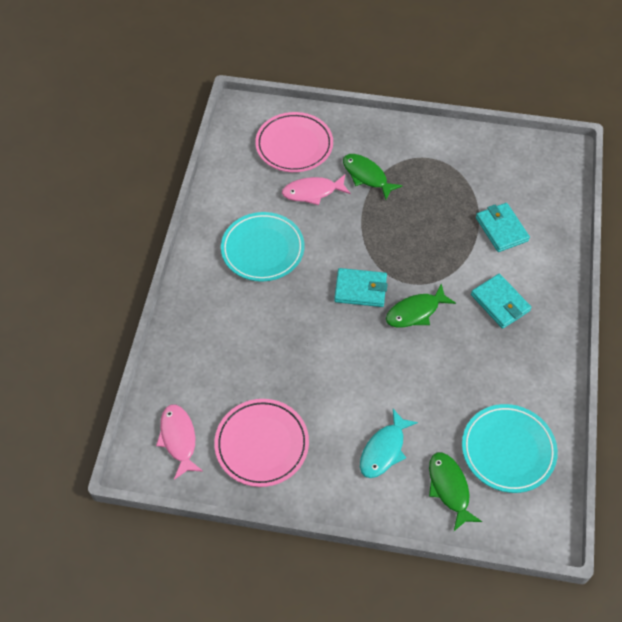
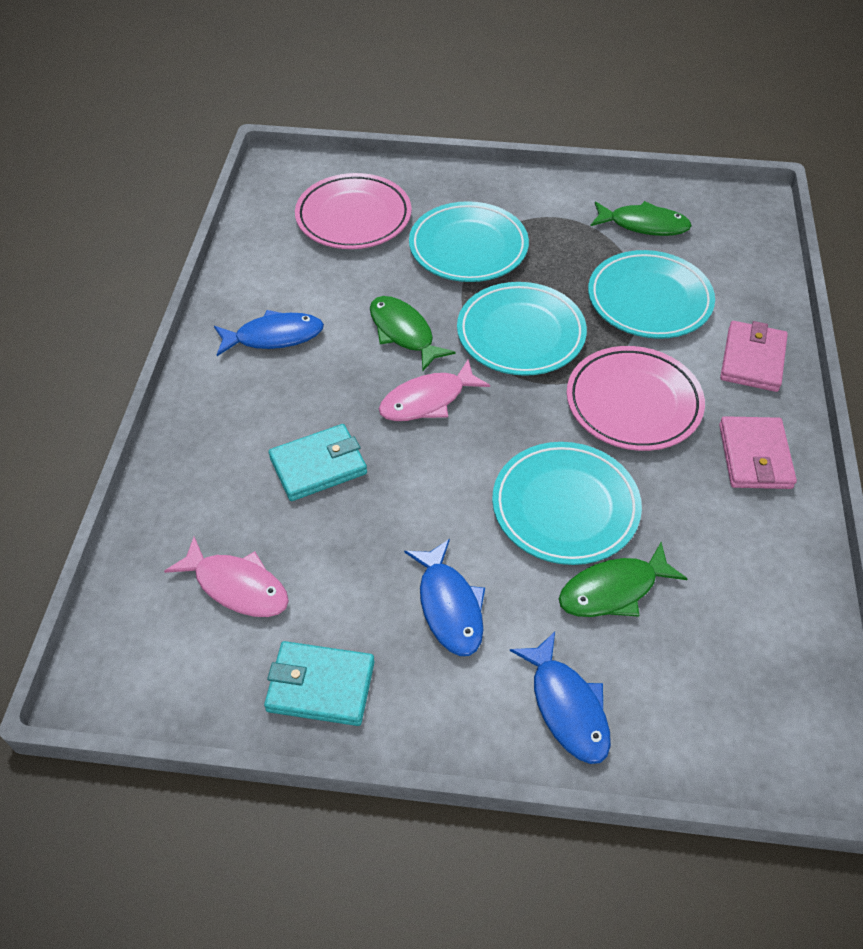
blue fish: none = 0 -> [214,310,324,356] [404,539,485,656] [510,632,611,764] = 3
pink wallet: none = 0 -> [719,416,797,489] [720,321,788,392] = 2
turquoise fish: [360,409,418,478] = 1 -> none = 0
turquoise plate: [221,212,305,282] [462,404,558,493] = 2 -> [409,201,529,282] [457,282,587,376] [492,442,642,565] [588,250,715,339] = 4
turquoise wallet: [334,268,387,307] [471,274,531,329] [476,203,530,252] = 3 -> [264,641,374,726] [269,424,367,501] = 2

